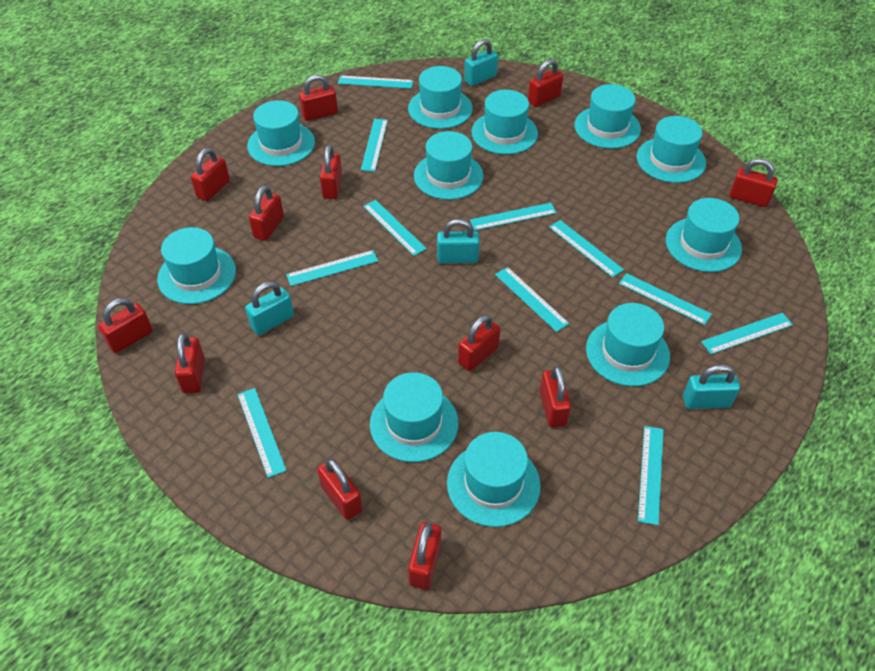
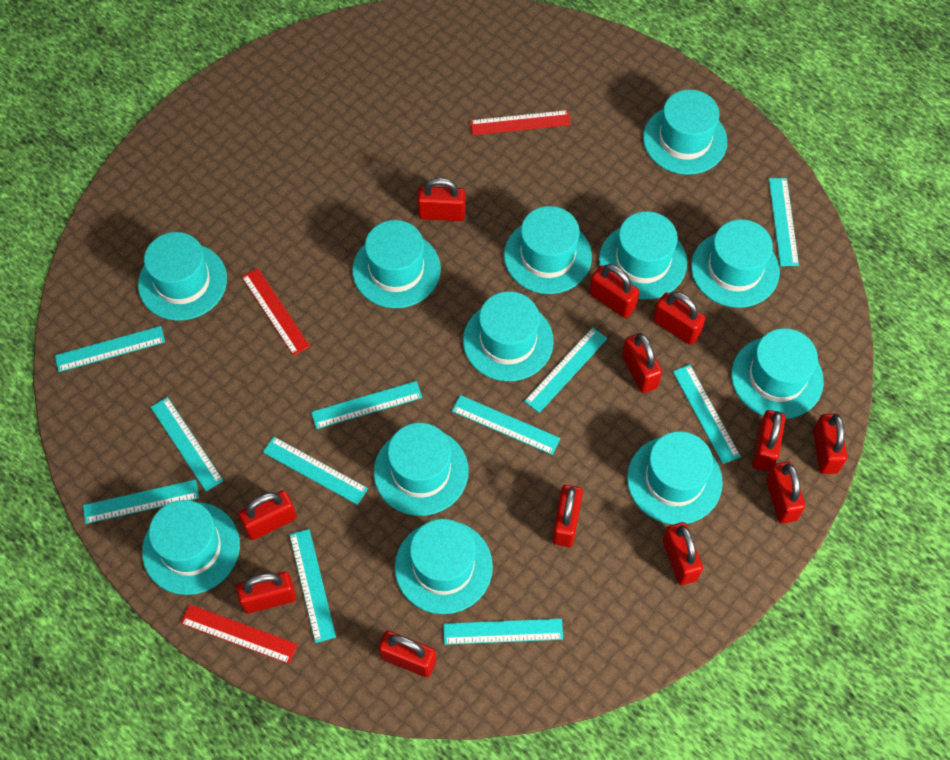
red ruler: none = 0 -> [180,604,298,664] [242,268,310,356] [470,110,571,135] = 3
turquoise hat: [157,227,236,304] [247,100,315,166] [370,372,458,462] [408,66,473,129] [414,131,484,200] [447,432,541,527] [471,90,538,155] [574,84,641,149] [586,303,670,386] [637,116,706,183] [666,198,742,272] = 11 -> [138,232,227,321] [142,500,240,595] [352,220,441,308] [374,423,468,516] [395,519,493,614] [463,291,554,381] [504,206,592,294] [599,211,687,300] [627,431,723,525] [643,89,727,175] [691,219,780,308] [731,328,824,419] = 12
turquoise padlock: [245,282,294,335] [437,219,480,263] [464,39,498,86] [683,364,740,409] = 4 -> none = 0

